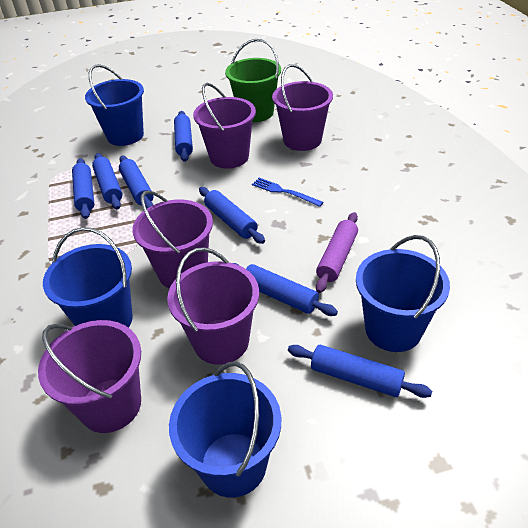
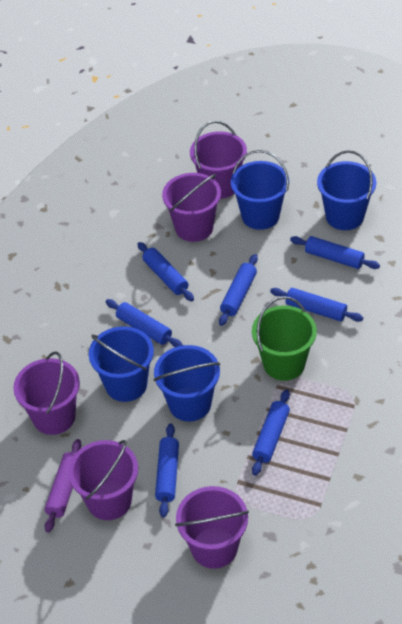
blue fork: [252,178,324,207] = 1 -> none = 0

